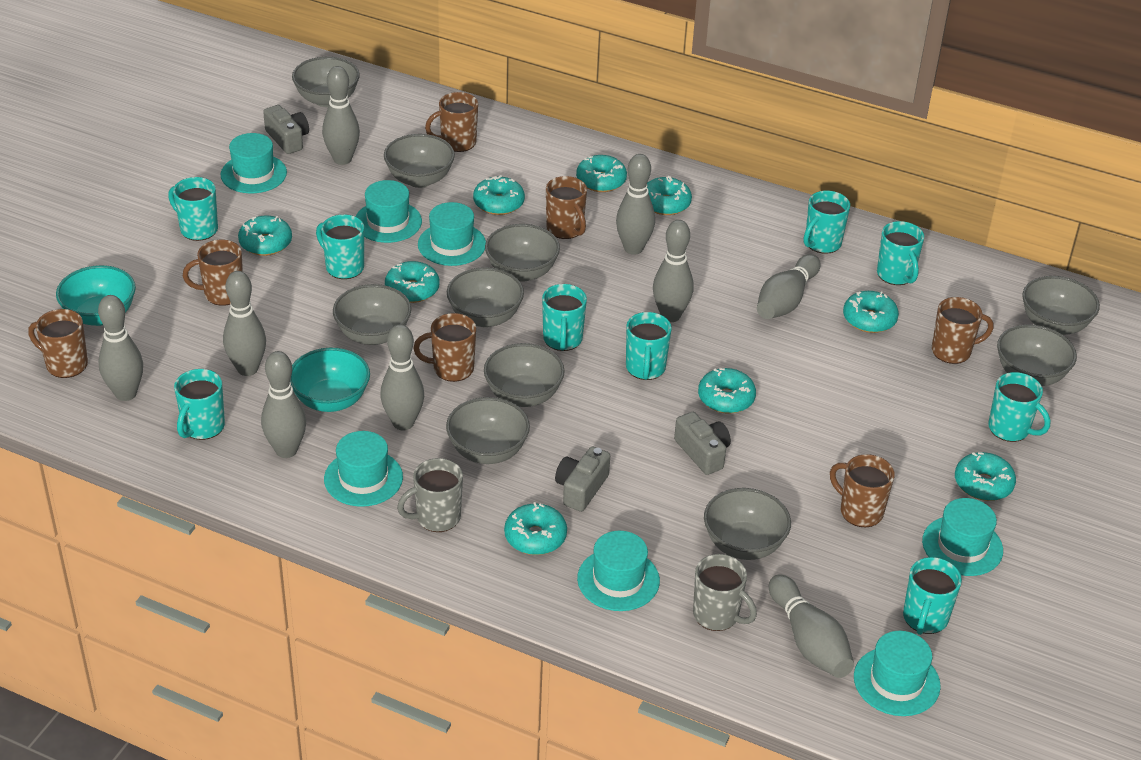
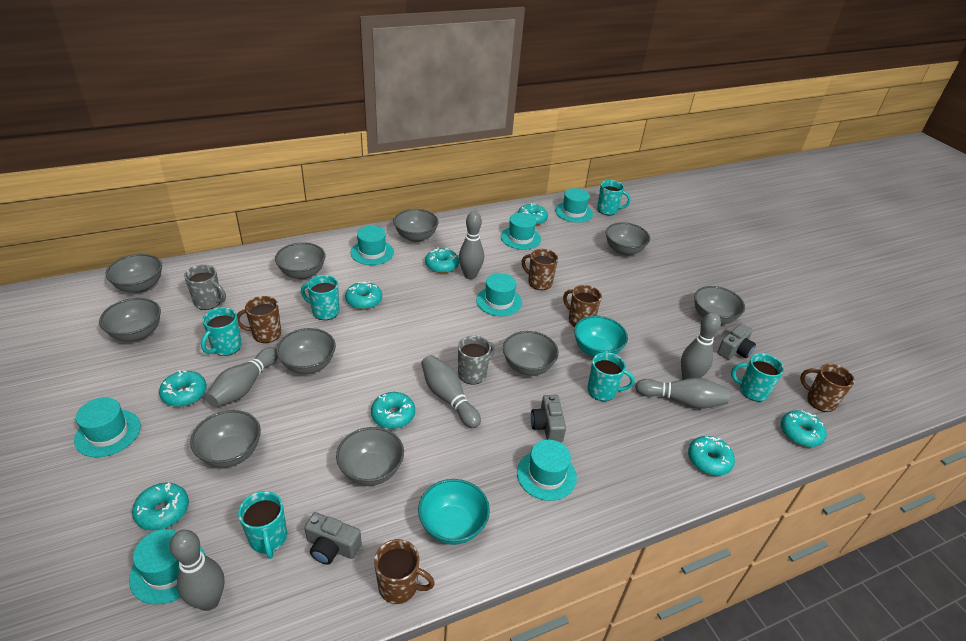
brown mug: [28,309,88,378] [183,240,243,306] [413,313,476,382] [425,92,478,152] [546,176,587,239] [830,454,895,527] [932,297,994,364] = 7 -> [237,296,281,343] [374,539,435,604] [522,249,558,290] [563,285,602,327] [800,364,855,412] = 5
grey bowling pin: [98,295,143,401] [223,271,266,376] [261,351,306,458] [322,66,360,165] [380,324,424,430] [616,154,655,255] [653,220,693,322] [757,254,821,319] [769,574,854,678] = 9 -> [170,530,225,611] [206,347,278,407] [421,355,481,428] [459,211,484,279] [635,378,730,409] [681,312,721,380] = 6
turquoise donut: [238,215,292,256] [385,261,439,303] [473,175,525,215] [504,502,567,555] [576,155,627,192] [647,176,692,215] [698,368,756,414] [843,291,899,333] [955,452,1016,501] = 9 -> [132,483,189,530] [159,370,207,407] [345,281,382,309] [371,392,415,429] [425,248,459,273] [518,203,548,225] [688,436,735,476] [781,410,827,447] = 8
turquoise mug: [168,177,218,241] [174,369,225,440] [316,214,364,279] [542,284,587,351] [626,312,672,380] [804,191,850,254] [877,221,924,285] [903,557,962,635] [988,372,1050,442] = 9 -> [201,307,242,356] [238,491,287,559] [301,275,339,320] [587,352,635,401] [597,180,631,215] [731,353,784,401] = 6

